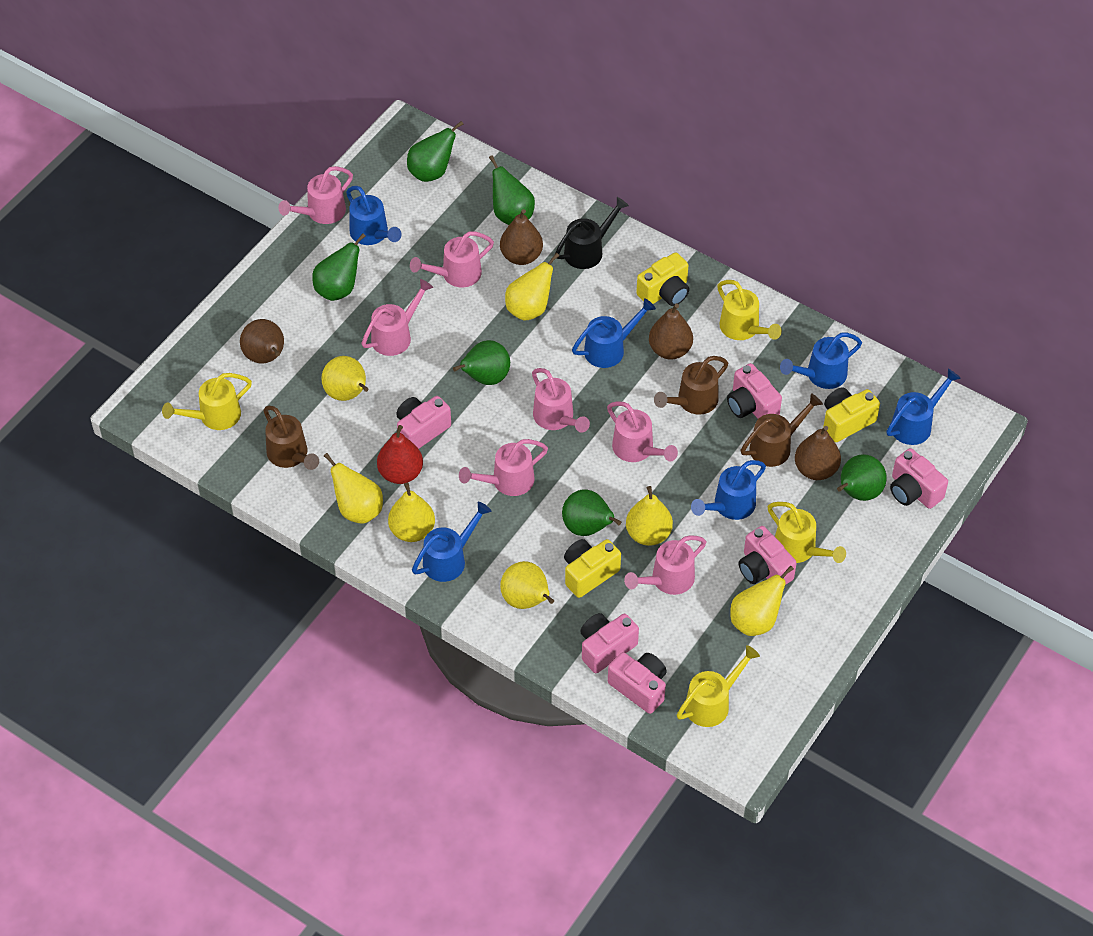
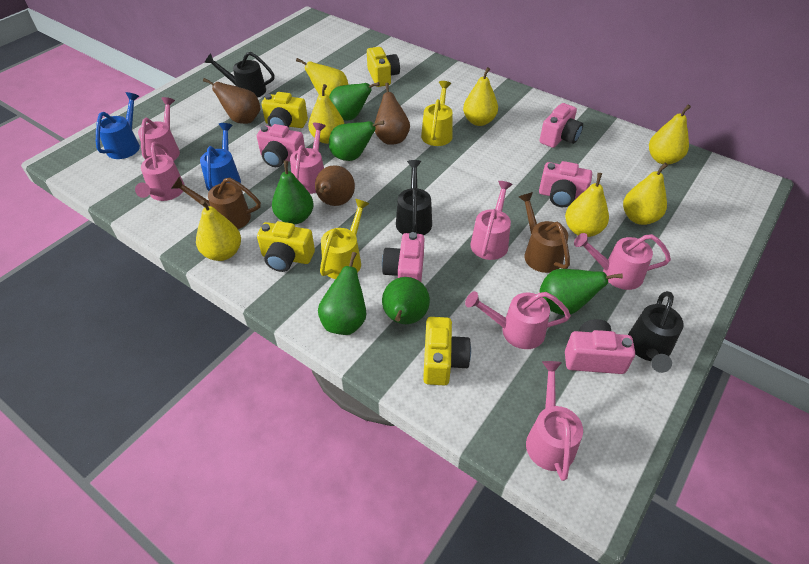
black watering can: [555,197,629,269] = 1 -> [204,52,275,98] [396,160,432,235] [628,291,684,373] = 3
blue watering can: [346,186,402,245] [412,502,491,582] [572,298,656,368] [691,460,766,520] [780,333,862,389] [886,369,961,445] = 6 -> [96,92,140,159] [200,123,241,191] = 2
brown pear: [240,319,284,363] [500,209,543,265] [649,304,693,359] [795,426,841,480] = 4 -> [203,78,261,124] [315,165,355,206] [375,83,410,145] = 3
brown watering can: [263,406,319,470] [654,356,728,415] [741,393,823,467] = 3 -> [171,176,261,229] [519,192,570,273] = 2
pink camera: [396,396,451,449] [580,613,639,673] [608,652,667,714] [727,363,782,419] [738,526,797,585] [890,448,948,509] = 6 -> [257,124,305,167] [382,232,424,282] [539,103,583,148] [539,161,592,207] [565,319,635,374] = 5
red pear: [377,425,423,484] = 1 -> none = 0
yellow camera: [564,539,621,598] [636,252,689,306] [823,387,880,442] = 3 -> [257,221,315,272] [261,92,308,128] [367,47,400,87] [423,317,471,385] = 4
yellow watering can: [162,373,252,430] [677,645,760,727] [717,280,782,340] [768,502,846,563] = 4 -> [320,199,370,279] [421,81,453,146] = 2

